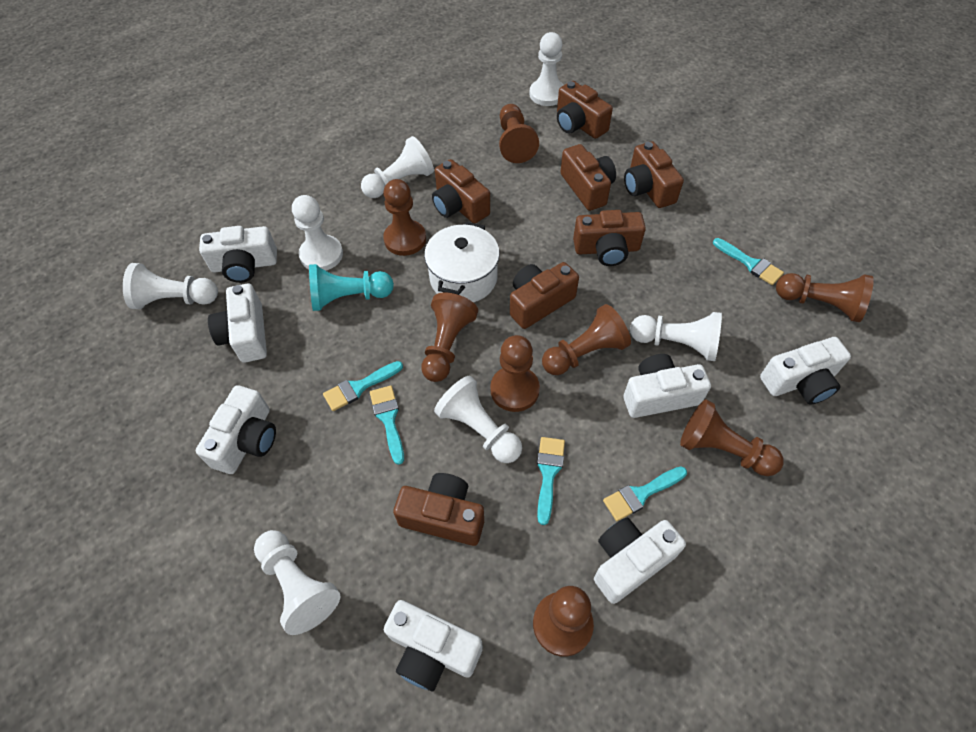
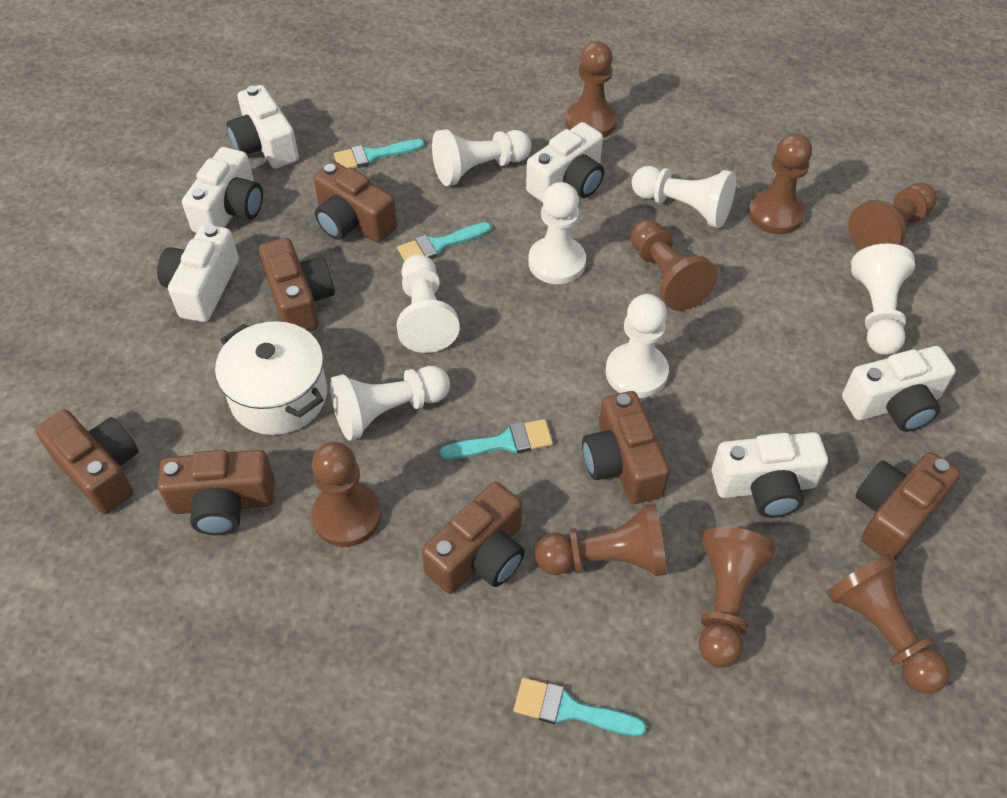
turquoise brush: [323,361,403,411] [370,385,404,465] [537,437,565,525] [603,466,687,521] [713,238,784,285] = 5 -> [334,139,425,169] [397,222,491,261] [440,419,553,460] [514,678,647,736] = 4
turquoise pawn: [309,264,394,311] = 1 -> none = 0
white camera: [196,385,276,474] [199,226,277,283] [208,283,267,363] [384,600,483,691] [594,518,686,604] [623,354,711,418] [760,337,851,405] = 7 -> [157,225,239,322] [182,147,263,233] [227,85,299,168] [526,122,604,202] [712,432,828,518] [842,346,956,432] = 6

